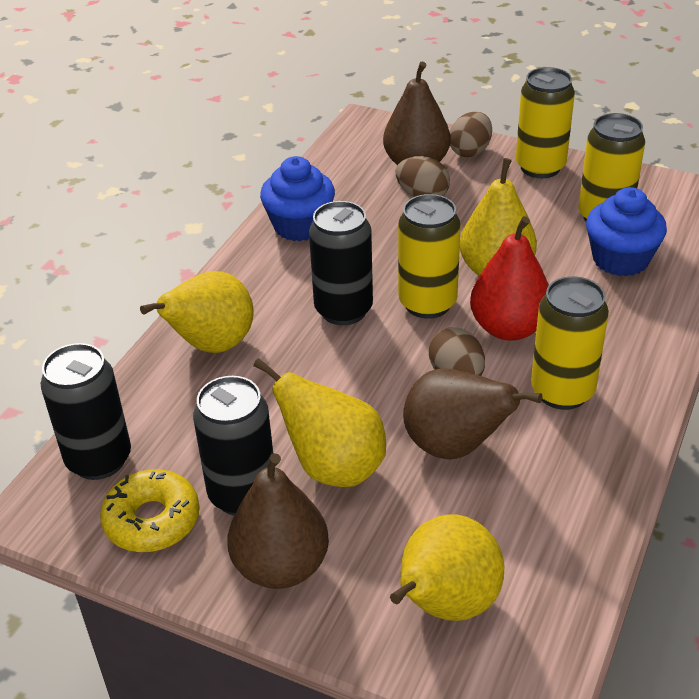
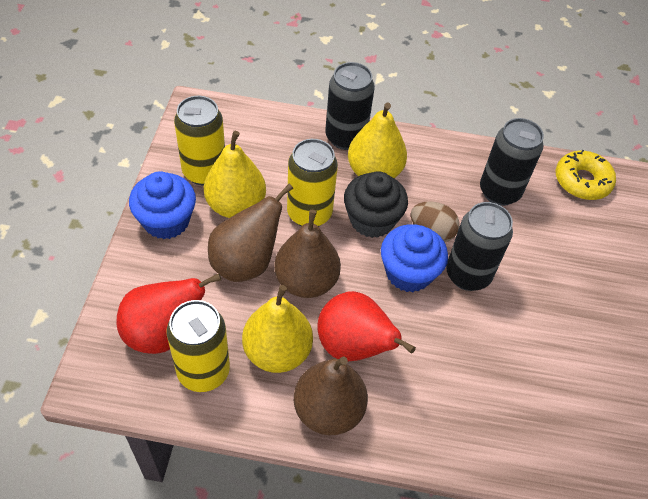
black cupcake: none = 0 -> [344,171,408,238] = 1
brown egg: [396,156,450,197] [429,327,485,376] [450,112,492,157] = 3 -> [411,202,460,242] = 1
red pear: [470,216,549,341] = 1 -> [116,273,221,354] [317,291,416,361] = 2
yellow can: [398,194,461,319] [516,67,575,178] [531,276,609,410] [578,113,645,222] = 4 -> [166,300,230,392] [174,96,225,186] [287,139,338,227] = 3
yellow pear: [140,271,254,353] [253,358,386,487] [390,514,504,621] [460,158,537,276] = 4 -> [204,131,266,218] [242,285,313,373] [348,102,407,178] = 3

